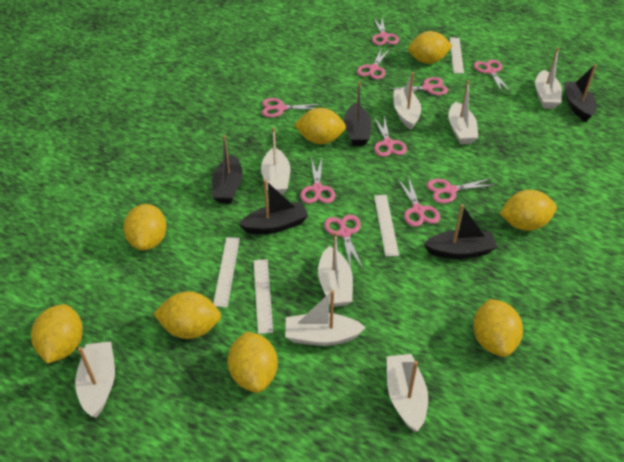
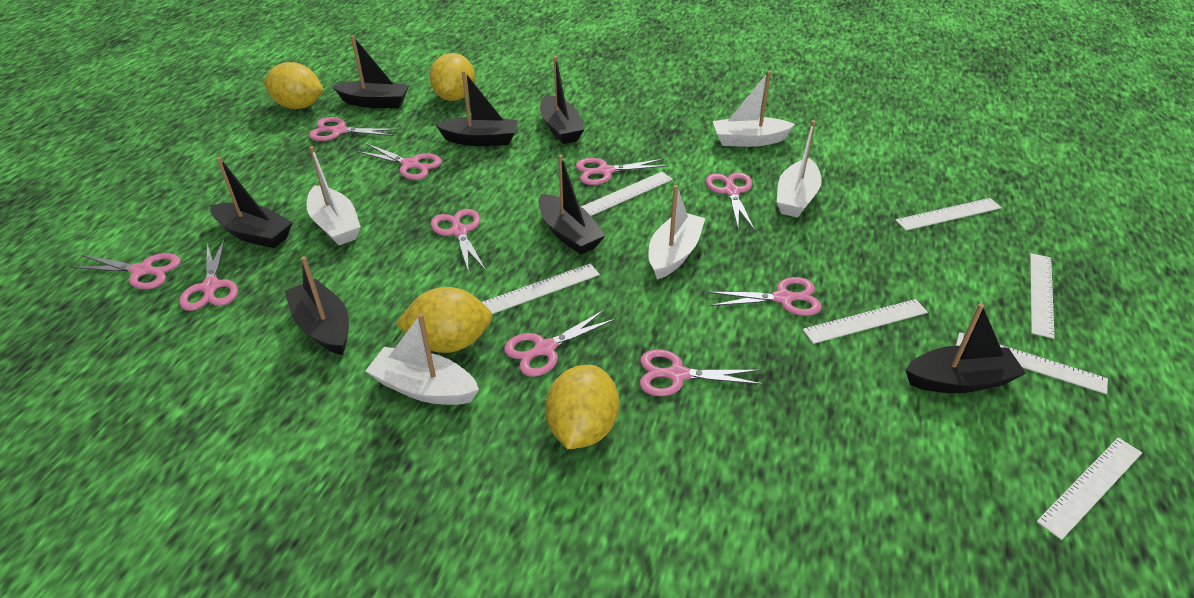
black boat: [212,135,243,204] [239,180,308,234] [344,82,371,146] [424,204,497,259] [564,64,596,122] = 5 -> [210,157,293,248] [285,256,349,355] [332,35,409,108] [435,71,518,146] [538,154,606,255] [540,56,584,144] [906,303,1026,393] = 7
white boat: [75,342,115,418] [261,127,290,195] [285,290,366,346] [318,231,353,307] [387,354,428,432] [394,72,421,130] [448,80,478,144] [535,47,562,109] = 8 -> [307,146,361,245] [365,313,479,405] [649,185,705,280] [713,71,795,147] [777,120,822,218] = 5
white ruler: [213,237,240,307] [254,259,273,334] [374,195,399,257] [450,37,464,74] = 4 -> [482,263,600,314] [581,172,673,216] [803,299,928,344] [895,198,1002,231] [956,332,1108,394] [1030,253,1055,339] [1037,437,1142,540] = 7
yellow lemon: [31,304,83,364] [123,204,167,251] [153,291,221,339] [228,332,278,393] [294,108,346,144] [408,31,452,64] [473,299,523,357] [500,190,557,231] = 8 -> [264,62,324,109] [396,287,493,353] [430,53,475,101] [545,365,619,449] = 4

